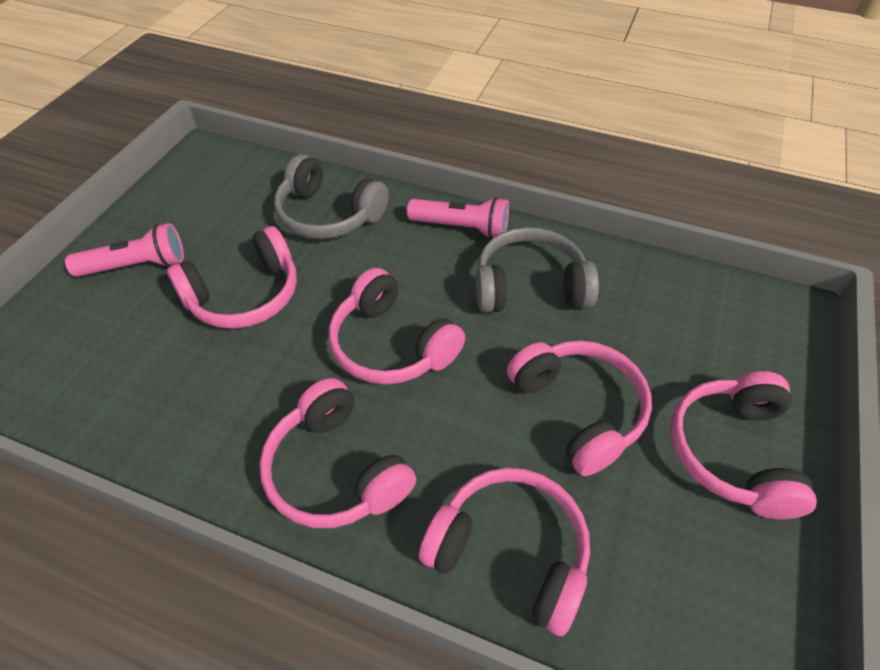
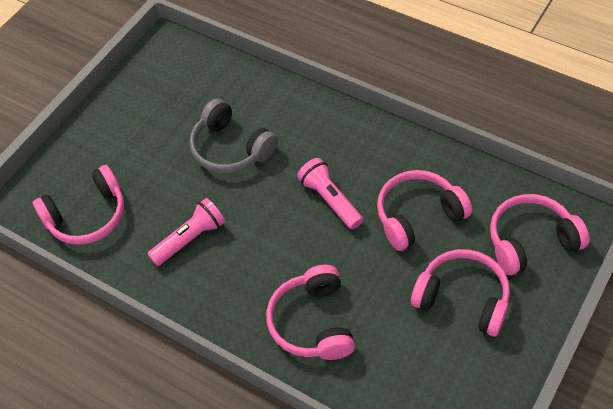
grey headphones: [274,154,389,239] [476,227,599,313] = 2 -> [190,99,278,173] = 1
pink headphones: [167,226,297,329] [259,378,416,528] [329,268,465,384] [419,467,590,636] [507,341,652,476] [670,371,817,519] = 6 -> [33,165,124,245] [266,265,355,360] [377,170,472,251] [411,249,510,337] [490,194,589,275] = 5

